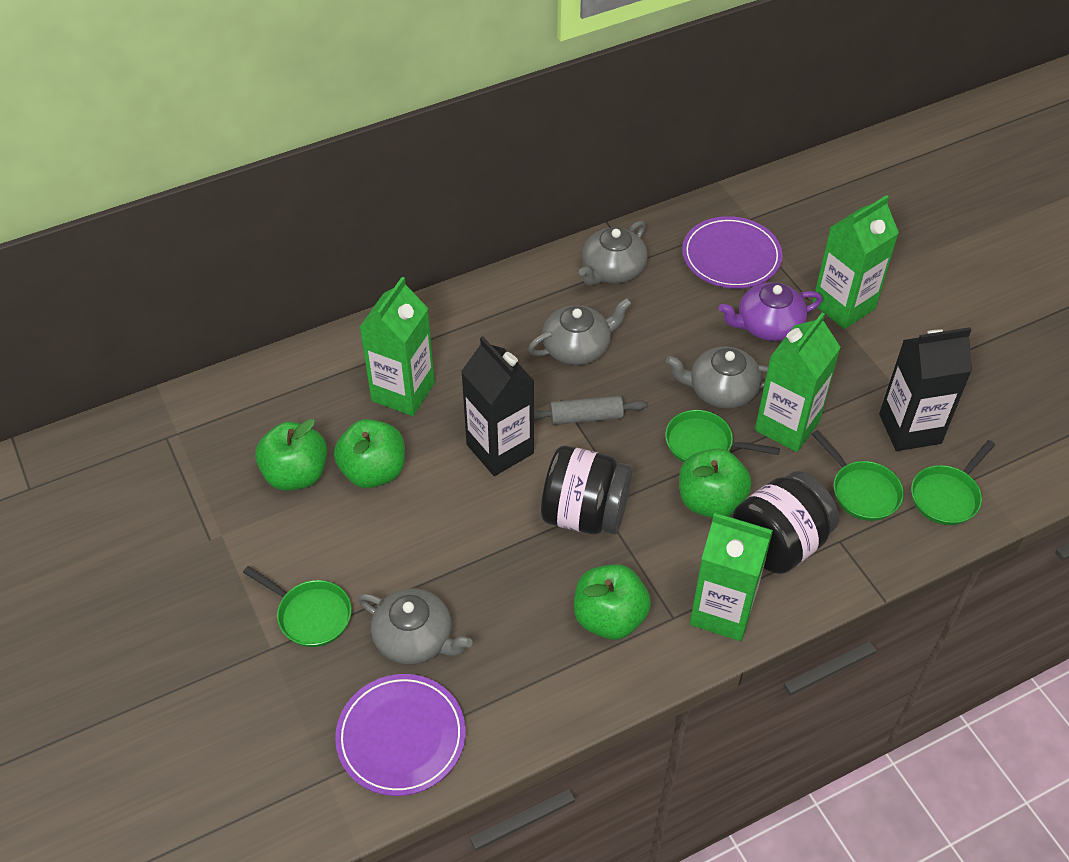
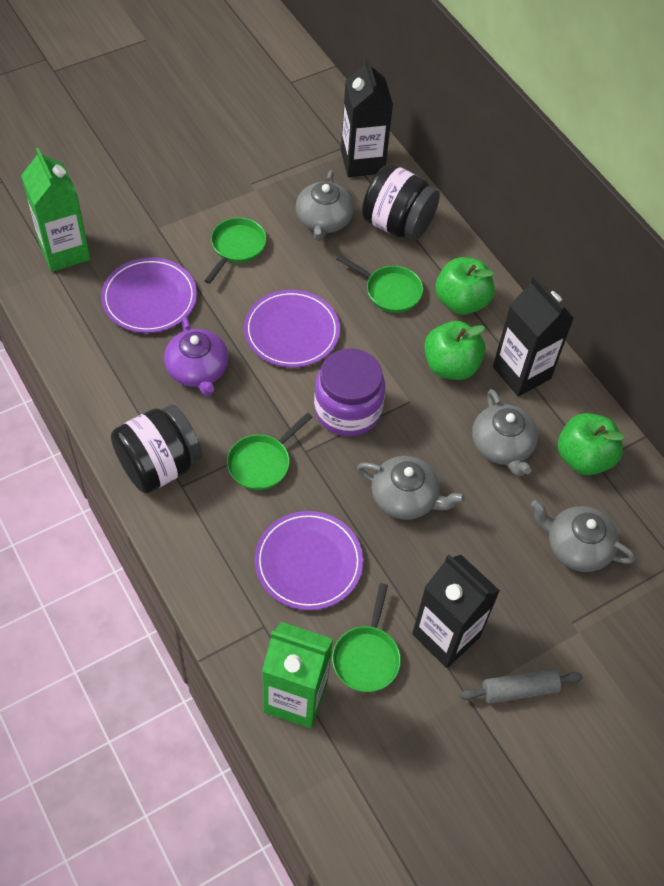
black carton: [461,336,534,476] [879,327,972,451] = 2 -> [341,57,393,177] [412,555,500,668] [493,276,574,396] = 3
green apple: [255,419,327,491] [334,419,405,488] [574,564,651,640] [679,448,752,518] = 4 -> [424,321,486,380] [435,257,495,315] [558,413,625,475] = 3
green carton: [360,277,435,416] [690,513,773,641] [755,312,841,452] [812,195,899,329] = 4 -> [21,148,90,272] [262,622,333,729] = 2
purple jar: none = 0 -> [314,348,385,436] = 1
purple plate: [335,674,466,796] [682,216,783,289] = 2 -> [101,257,197,333] [244,290,340,367] [255,511,363,610] = 3

